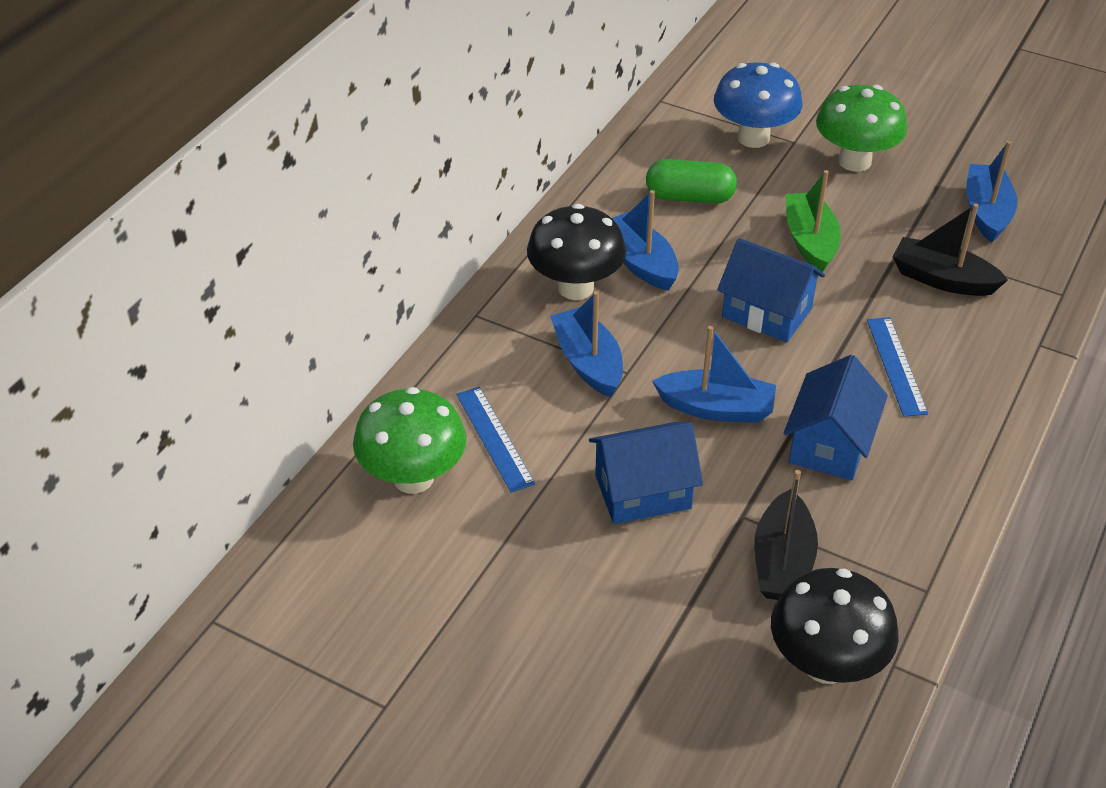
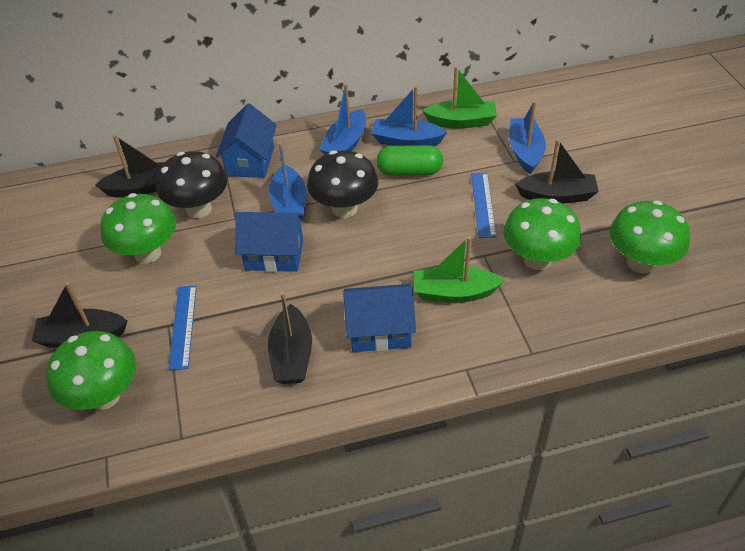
black boat: [754,470,818,600] [893,203,1008,296] = 2 -> [32,282,127,348] [95,135,165,197] [268,292,312,384] [515,139,599,203] = 4
blue mushroom: [714,62,802,148] = 1 -> none = 0
green boat: [785,170,841,272] = 1 -> [414,236,504,303] [423,66,497,129] = 2
green mushroom: [353,387,467,494] [816,85,907,172] = 2 -> [46,331,136,410] [100,193,176,264] [503,198,581,270] [610,200,690,273] = 4

